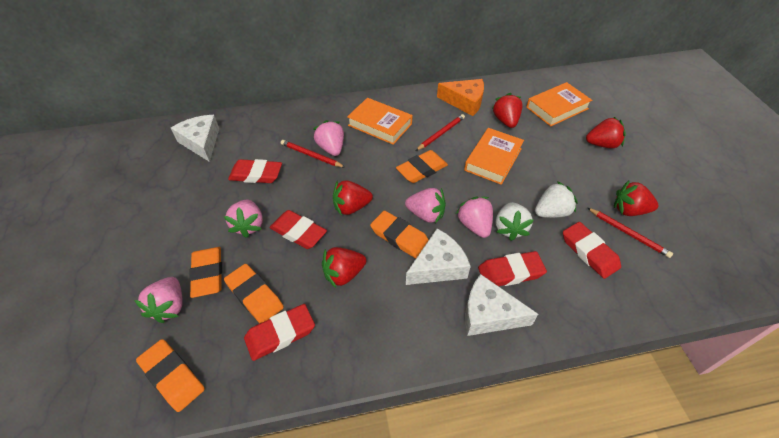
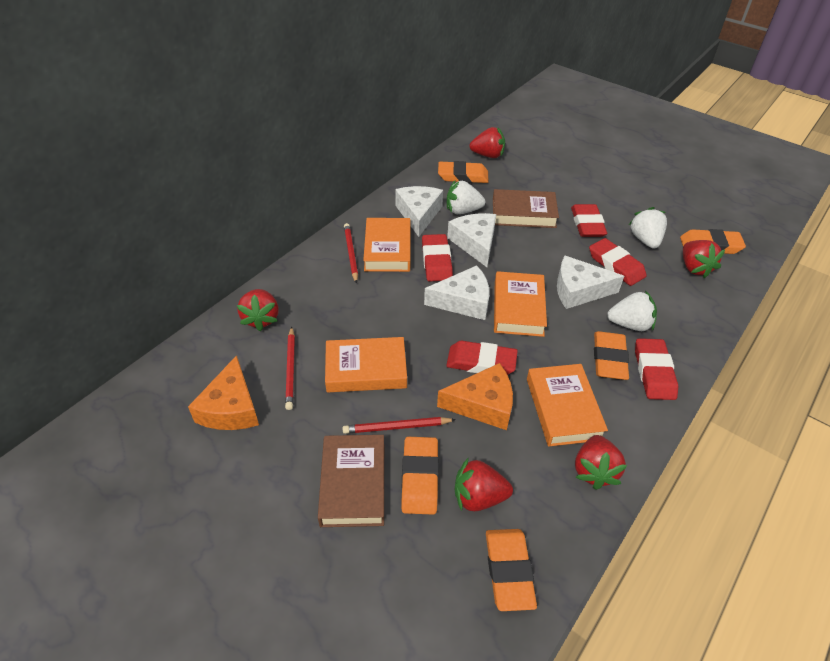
brown book: none = 0 -> [318,435,384,527] [493,189,559,228] = 2
orange book: [347,98,413,145] [464,128,524,185] [526,82,592,127] = 3 -> [325,337,407,392] [363,218,410,272] [494,271,547,337] [527,364,608,446] = 4
orange cheese: [437,79,484,116] = 1 -> [188,355,259,430] [437,363,513,430] = 2
pink strawberry: [134,277,183,323] [224,200,263,238] [313,120,344,156] [405,188,446,224] [456,197,493,238] = 5 -> none = 0
white cheese: [171,115,219,162] [406,229,471,285] [465,274,538,336] = 3 -> [395,186,443,237] [424,265,489,320] [447,213,496,267] [557,255,624,309] = 4
white strawberry: [496,202,534,241] [535,181,578,218] = 2 -> [447,181,485,214] [607,290,657,331] [629,207,667,248] = 3

